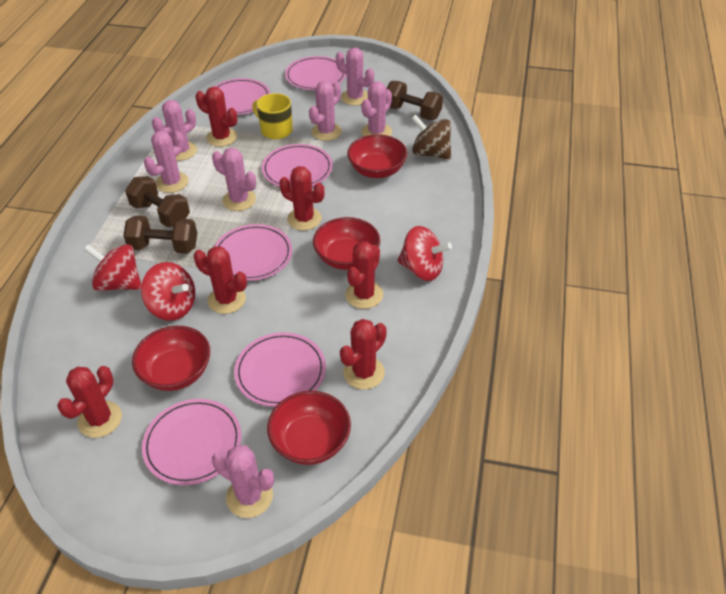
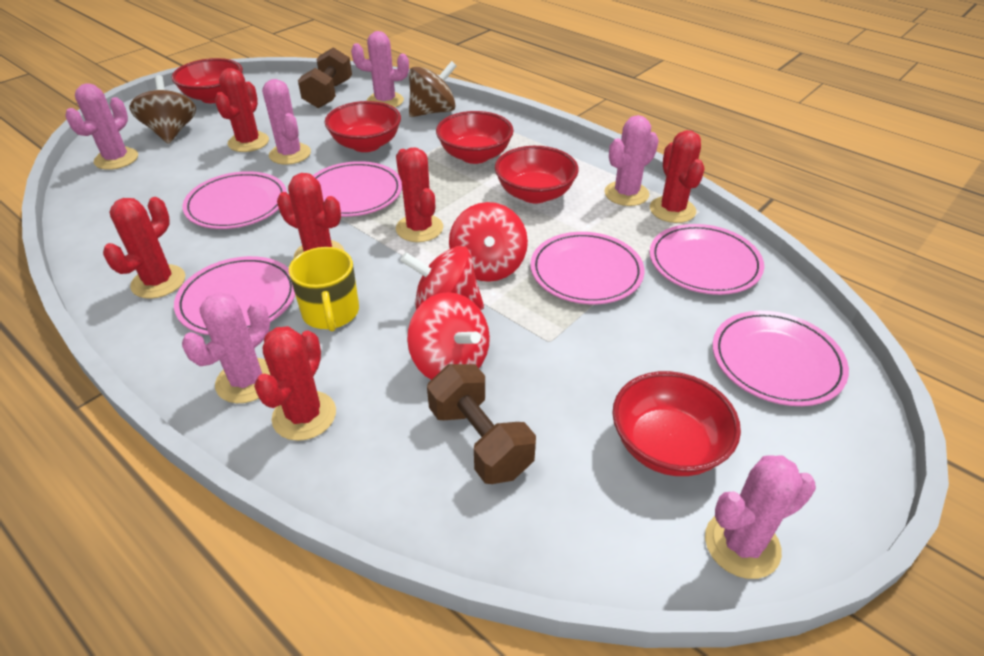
brown dumbbell: [123,215,197,254] [125,176,190,227] [387,81,443,120] = 3 -> [298,47,352,108] [427,364,536,484] = 2
brown spinning top: [411,114,451,160] = 1 -> [130,75,196,144] [409,61,457,117] = 2
pink cactus: [144,131,188,193] [152,100,197,161] [212,148,256,211] [212,445,274,518] [309,81,342,141] [336,48,374,106] [361,81,392,136] = 7 -> [65,83,138,170] [182,292,270,403] [262,79,311,165] [351,31,409,108] [604,115,659,206] [705,455,816,579] = 6
red bowl: [132,326,210,391] [267,391,351,465] [313,217,380,270] [347,134,407,178] = 4 -> [171,58,243,103] [325,101,401,152] [436,111,514,164] [495,146,579,203] [612,371,741,476] = 5

